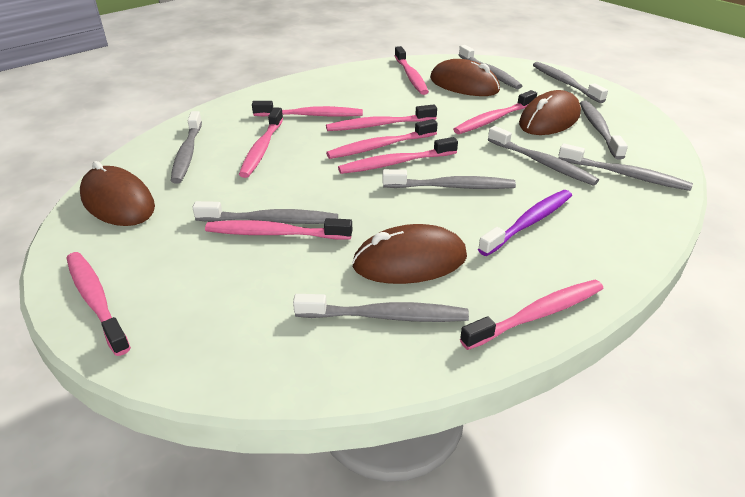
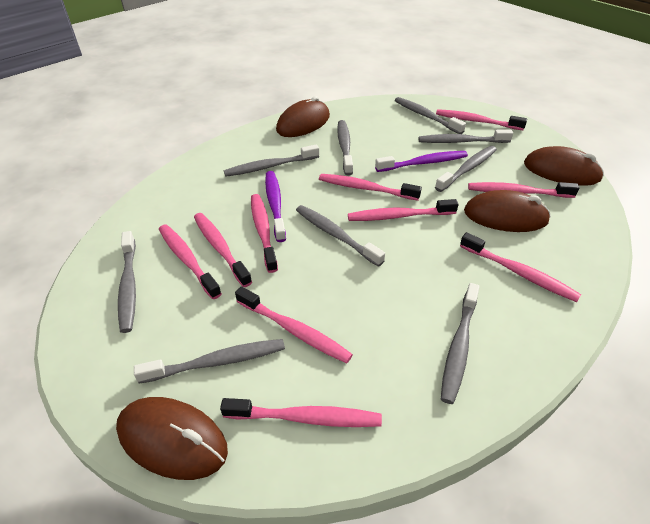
purple toothbrush: [478,190,572,256] = 1 -> [265,171,286,242] [375,151,468,172] = 2

